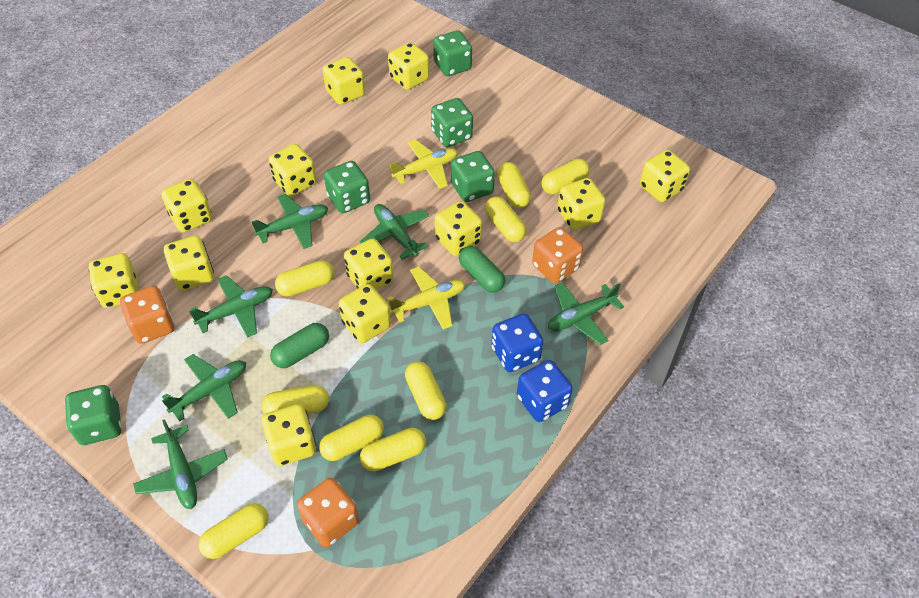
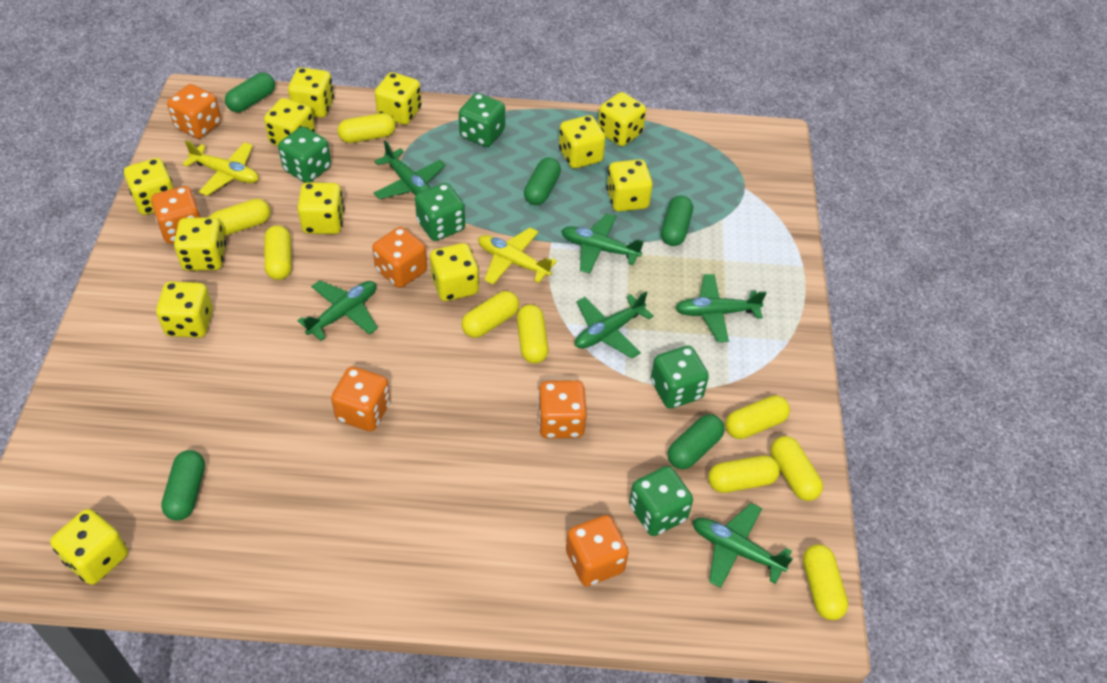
blue dice: [491,313,543,372] [517,360,573,422] = 2 -> none = 0
green capsule: [270,323,329,368] [459,246,505,293] = 2 -> [161,450,205,521] [225,73,275,112] [524,157,561,205] [661,195,693,246] [668,414,725,469] = 5
orange dice: [120,286,174,344] [297,478,359,547] [532,227,583,283] = 3 -> [151,186,201,244] [167,84,221,139] [331,367,391,431] [372,227,427,288] [537,380,587,439] [566,515,629,586] = 6

